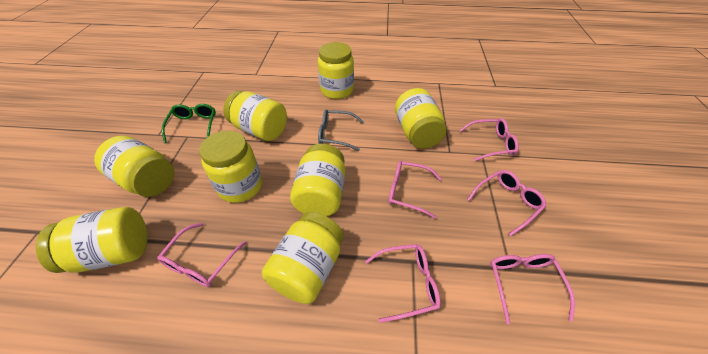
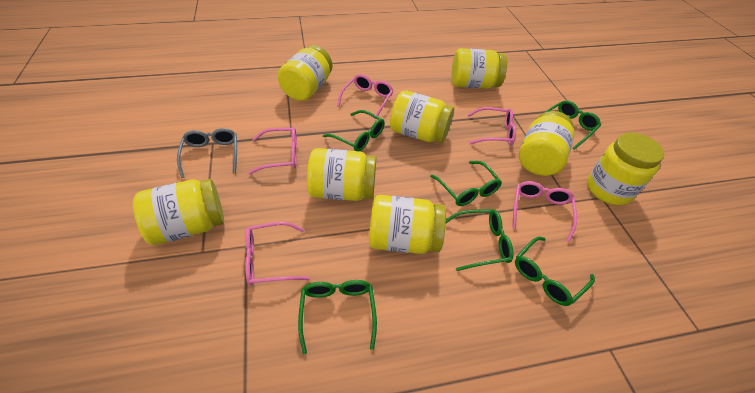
green glasses: [162,104,216,143] = 1 -> [298,280,377,354] [323,110,385,151] [430,161,502,206] [446,209,513,271] [515,237,595,306] [544,100,601,150] = 6
pink glasses: [157,223,246,287] [365,244,441,323] [388,161,442,219] [459,118,519,161] [467,170,547,236] [490,254,575,324] = 6 -> [245,222,310,286] [248,127,297,174] [337,74,394,119] [467,107,516,145] [512,181,577,242] = 5

